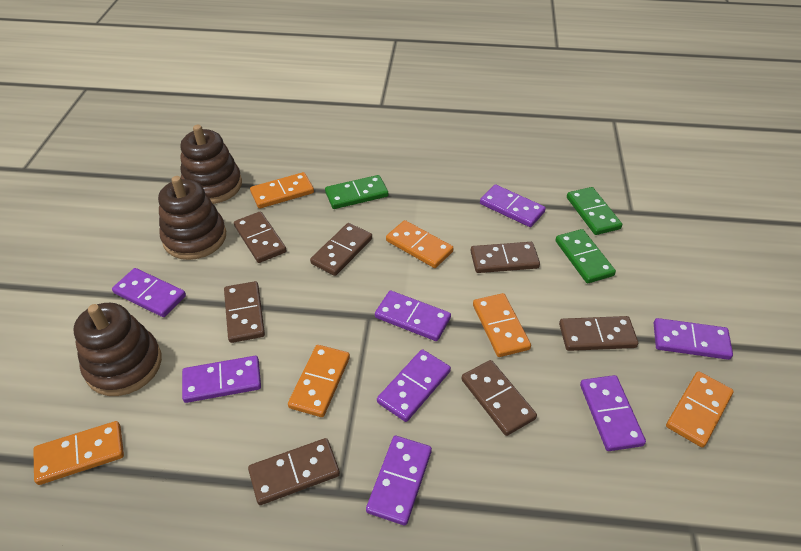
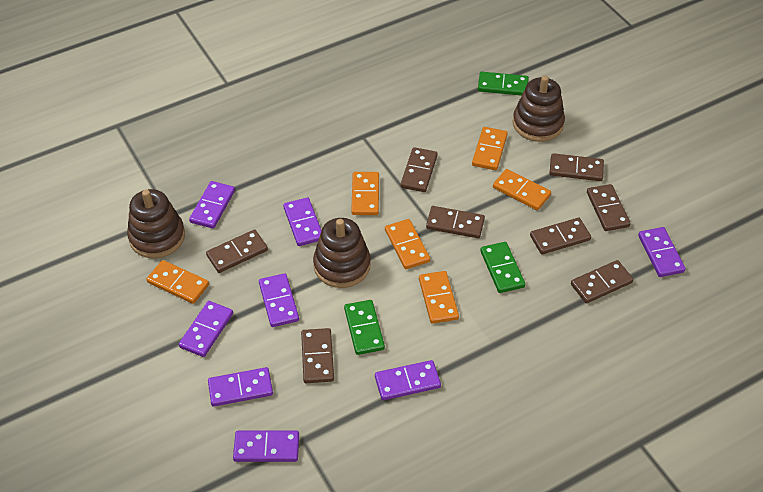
brown domino: [224,281,265,343] [234,211,287,263] [248,438,340,505] [310,223,372,276] [461,360,537,436] [471,242,540,273] [559,316,638,351] = 7 -> [206,229,268,273] [301,328,334,383] [400,147,438,192] [426,206,485,238] [530,218,591,254] [550,153,604,181] [571,260,634,303] [587,184,631,231] = 8

